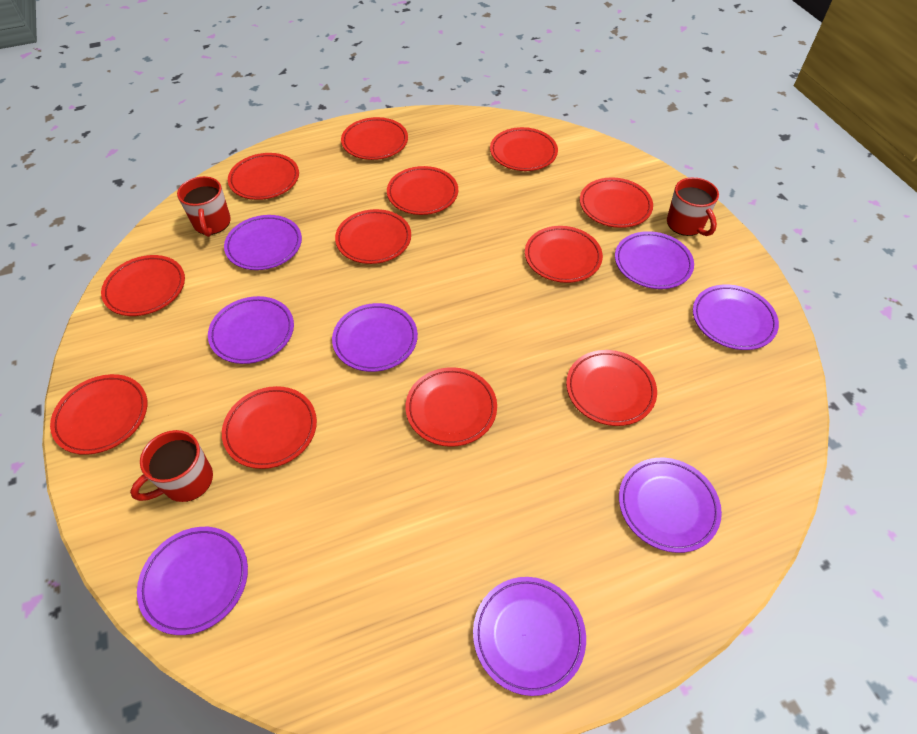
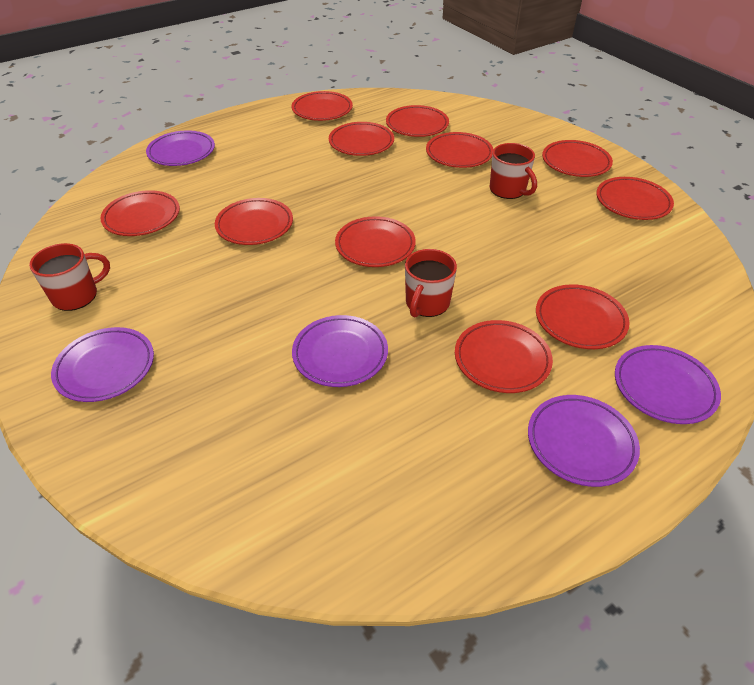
purple plate: [137,527,248,635] [208,296,294,364] [224,215,302,270] [332,303,418,372] [473,577,586,696] [615,231,694,289] [619,458,722,553] [693,284,779,350] = 8 -> [51,327,154,402] [146,130,215,166] [292,315,388,387] [528,395,640,487] [615,345,721,424] = 5
red plate: [50,374,147,455] [101,255,185,316] [222,386,317,469] [228,153,299,200] [335,209,411,264] [341,117,408,160] [387,166,458,215] [406,367,497,447] [490,127,558,171] [525,226,603,283] [566,350,657,426] [580,177,653,228] = 12 -> [100,190,180,236] [215,198,293,245] [291,91,353,121] [329,122,394,156] [335,216,416,267] [386,105,449,137] [426,132,493,168] [455,320,553,393] [536,284,630,349] [542,140,613,177] [596,177,674,220] = 11

